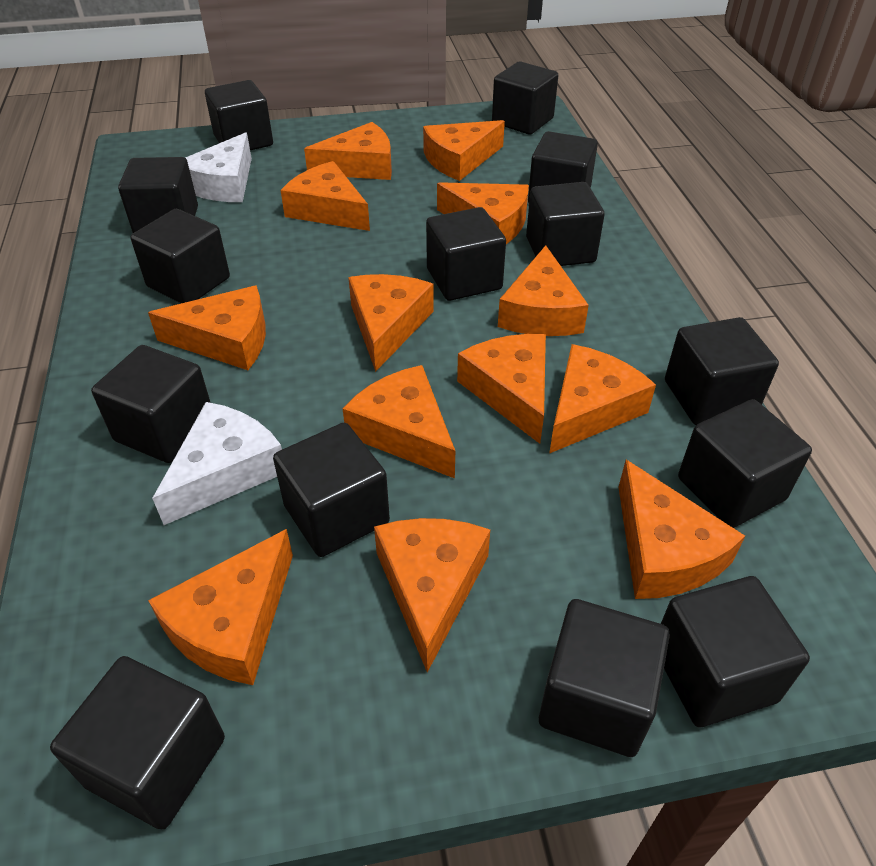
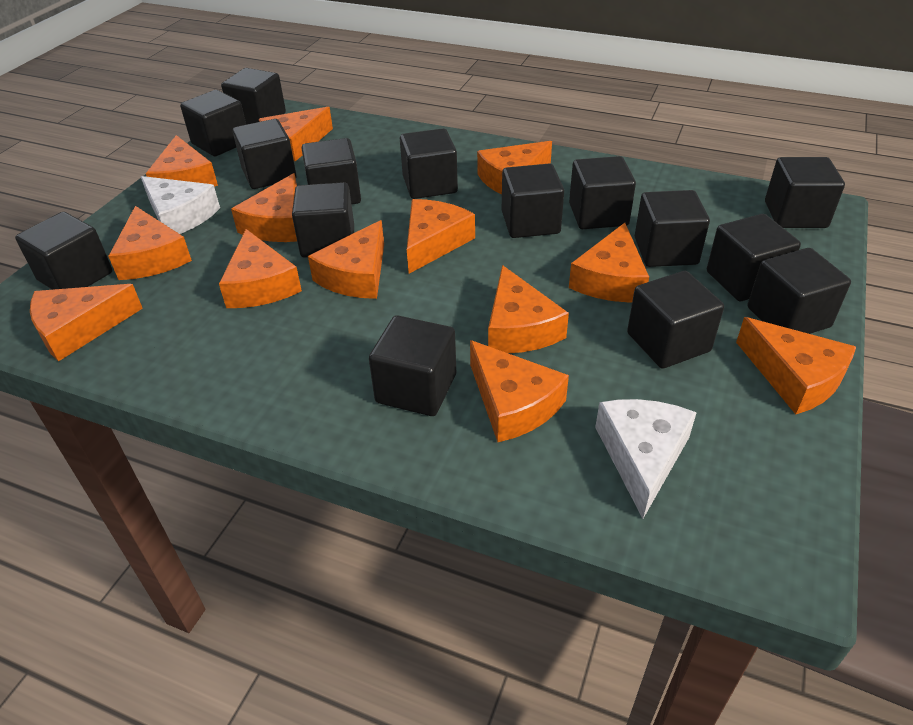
black cube: [50,656,225,830] [91,345,211,463] [118,157,198,233] [130,209,230,303] [205,80,273,150] [273,423,390,557] [426,207,506,301] [492,61,558,135] [526,182,605,266] [528,131,598,203] [539,599,670,757] [661,576,810,728] [665,317,779,425] [678,399,812,528] = 14 -> [15,212,112,290] [180,90,246,156] [221,68,286,125] [233,119,297,189] [292,182,354,258] [302,138,361,204] [369,315,456,416] [400,128,458,199] [502,163,564,238] [569,156,636,229] [627,271,724,369] [635,190,710,267] [707,214,801,301] [748,248,851,334] [765,157,845,228] = 15

